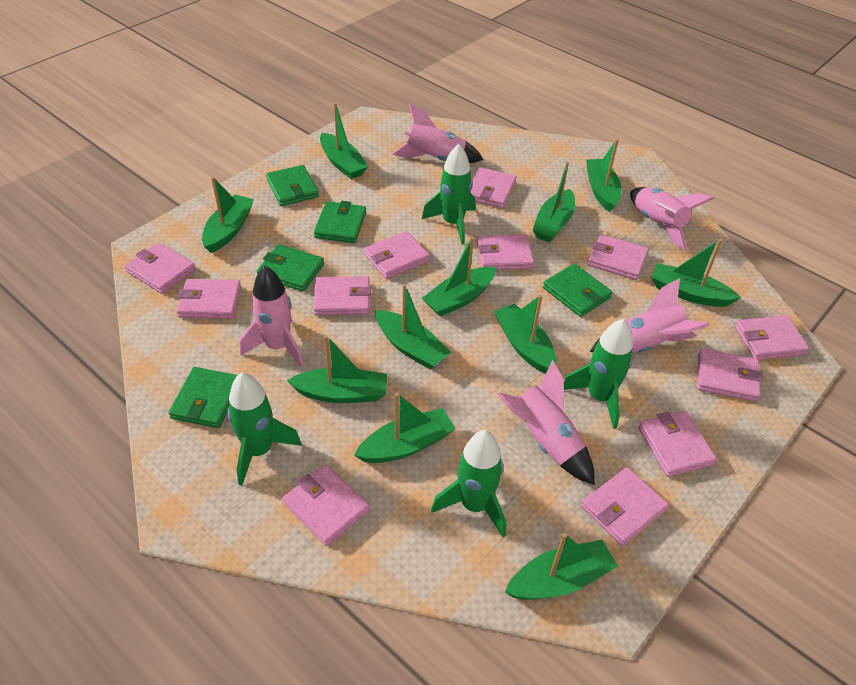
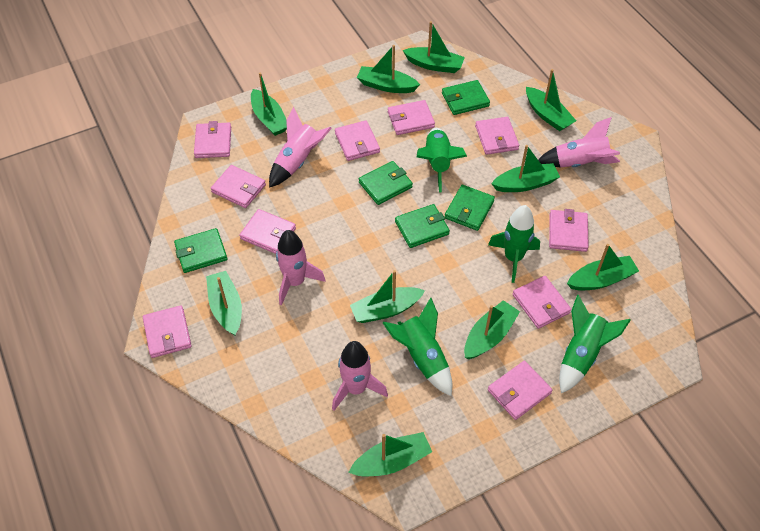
green boat: [202,177,254,253] [287,335,387,403] [320,103,369,179] [354,393,455,463] [375,284,451,369] [422,236,497,317] [494,295,557,374] [505,533,618,600] [533,162,575,242] [586,139,622,212] [651,239,741,307] = 11 -> [206,271,242,335] [251,72,287,136] [348,432,432,477] [350,270,425,323] [357,45,420,93] [403,21,465,73] [464,300,520,359] [491,145,560,192] [526,69,576,131] [567,244,639,290] = 10
pink rocket: [240,266,304,368] [392,103,484,163] [497,360,595,485] [590,278,709,352] [630,187,714,251] = 5 -> [269,107,332,188] [276,230,325,305] [332,341,388,411] [538,117,620,167] = 4
pink wallet: [125,243,196,294] [177,279,241,319] [283,465,370,546] [314,276,371,315] [364,231,430,279] [471,167,517,208] [477,234,534,270] [581,467,669,546] [588,234,649,280] [638,411,717,477] [697,349,763,402] [735,315,809,360] = 12 -> [143,305,192,358] [194,121,231,158] [211,165,266,208] [240,209,296,254] [335,120,380,161] [388,100,435,135] [475,117,519,155] [488,361,552,420] [513,276,571,329] [549,209,589,252] = 10

